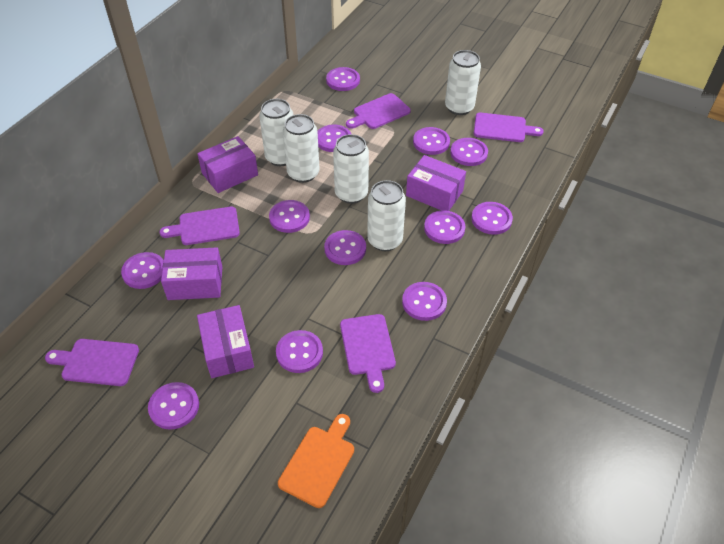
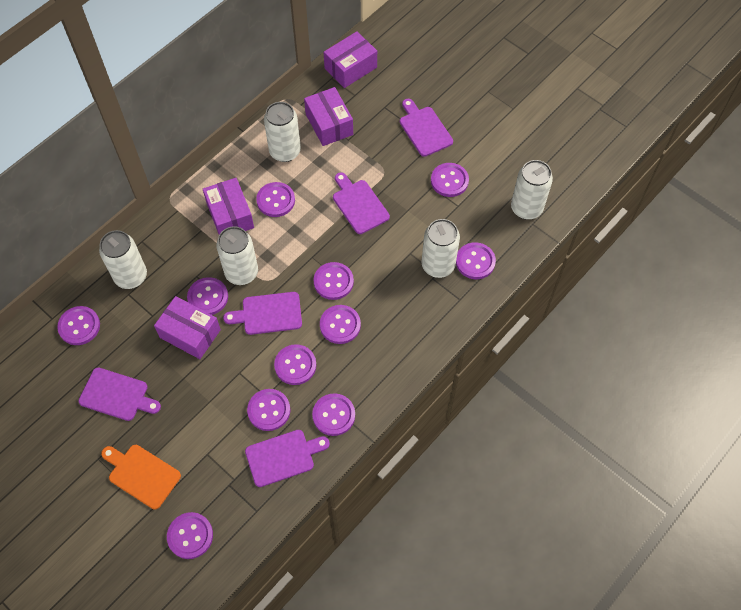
purple button: [121,252,164,289] [148,382,199,430] [269,200,310,233] [276,330,323,373] [317,125,351,152] [324,230,366,265] [326,67,360,91] [402,282,447,321] [413,127,450,155] [424,210,466,244] [450,138,488,166] [471,202,513,235] = 12 -> [57,306,100,345] [167,512,213,559] [187,277,228,315] [247,389,290,431] [256,182,295,217] [274,344,316,385] [312,393,355,436] [314,262,354,300] [320,305,361,344] [431,163,469,197] [456,242,496,279] = 11

